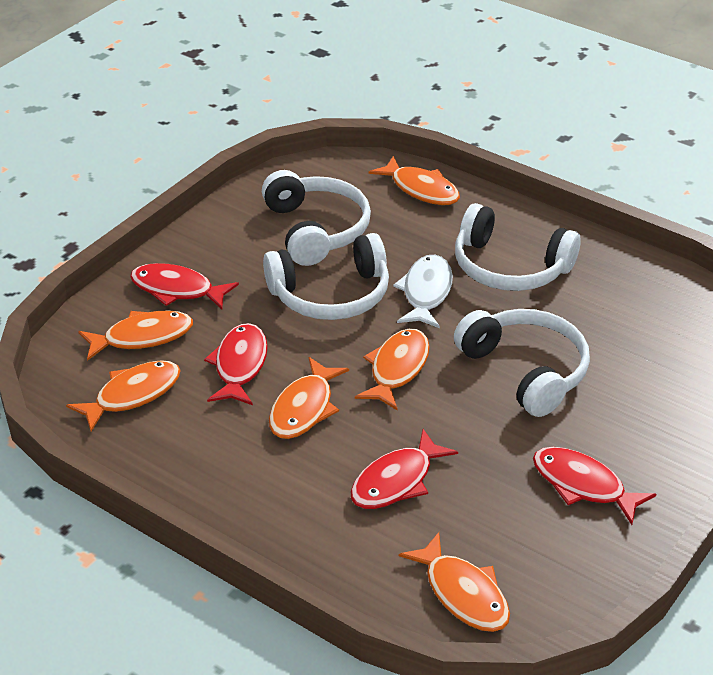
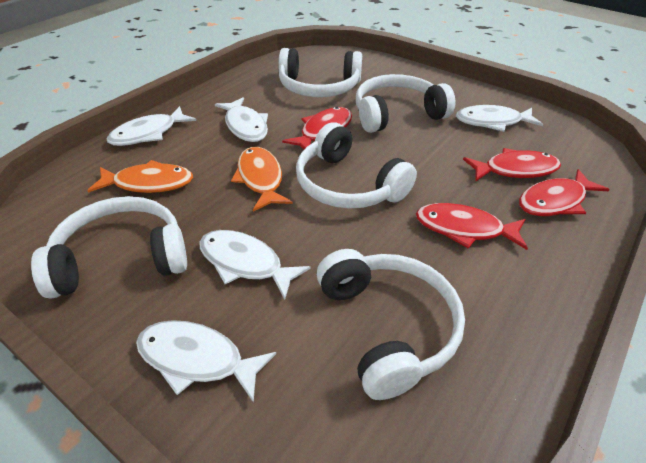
orange fish: [66,360,181,431] [78,310,193,361] [269,357,349,439] [355,328,430,410] [369,156,460,205] [399,532,510,632] = 6 -> [87,160,193,193] [231,147,293,211] = 2
white fish: [393,255,453,328] = 1 -> [107,106,196,146] [136,320,276,403] [199,230,311,300] [215,97,268,142] [456,105,543,132] = 5
white headphones: [262,170,371,266] [263,233,389,320] [454,309,590,417] [455,203,581,291] = 4 -> [31,196,187,298] [278,48,362,97] [296,122,417,209] [317,249,465,400] [356,74,455,133] = 5

